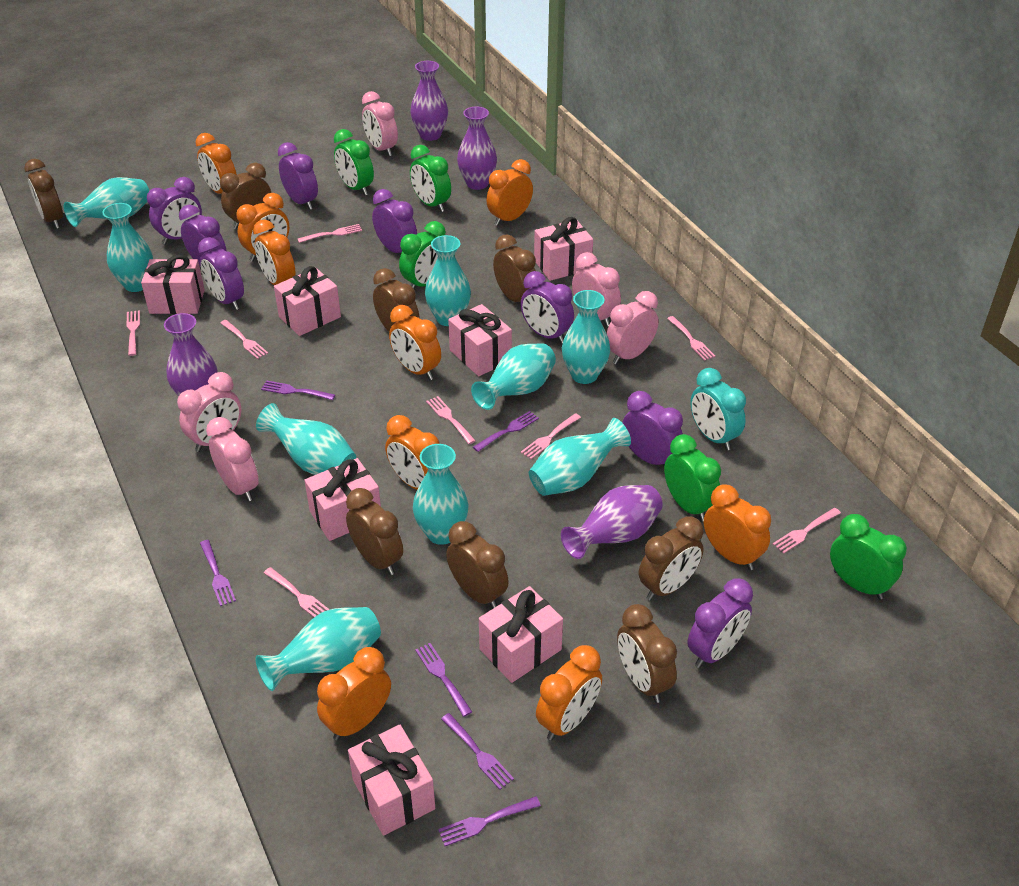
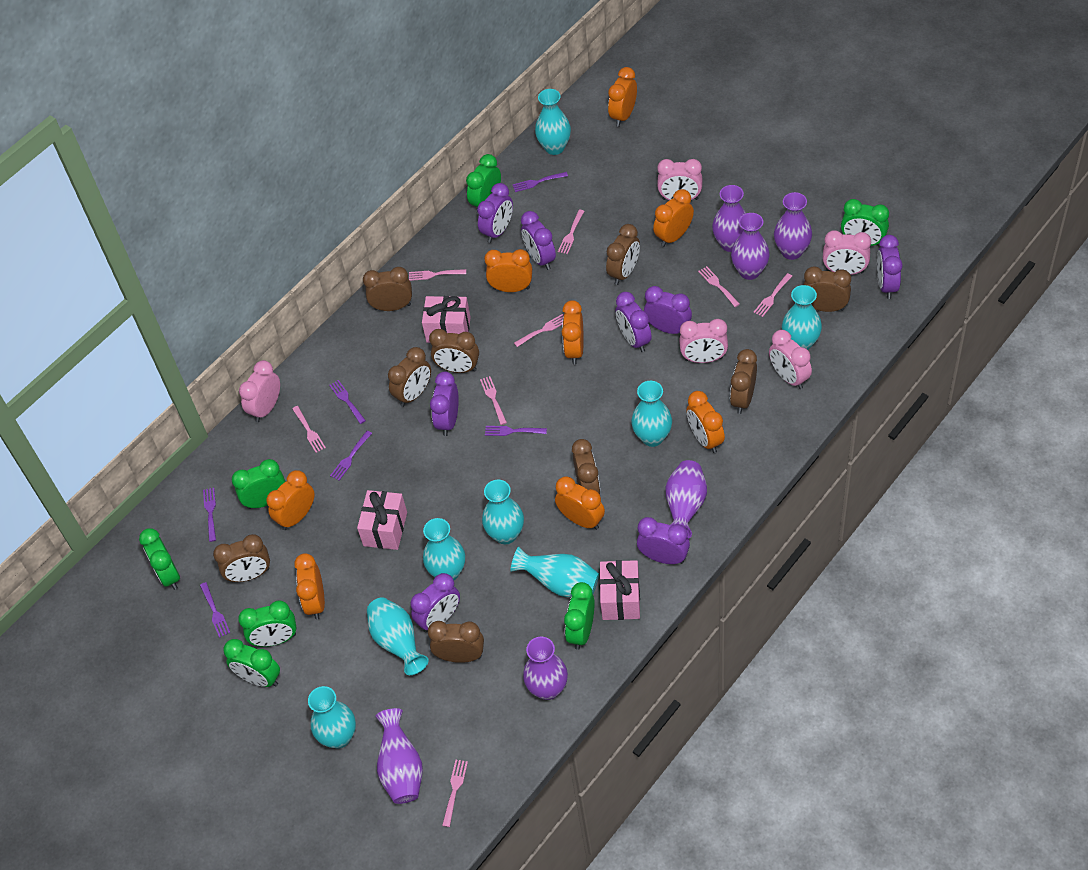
brown clock: [24,159,63,229] [220,163,271,229] [346,488,403,575] [373,268,420,332] [446,521,509,609] [493,234,536,302] [617,604,677,703] [639,516,704,601] = 8 -> [213,534,270,582] [363,267,412,311] [388,347,431,407] [428,621,484,663] [429,329,479,373] [572,439,600,494] [606,224,640,285] [730,349,757,414] [803,266,851,312] = 9
green clock: [334,129,374,196] [399,221,446,289] [410,145,451,212] [664,434,721,522] [830,514,907,600] = 5 -> [139,528,180,590] [223,639,280,687] [232,459,286,509] [238,601,297,647] [466,154,501,213] [564,582,595,650] [841,199,889,247] = 7
orange clock: [196,133,237,194] [236,193,289,262] [253,219,295,285] [317,647,391,741] [385,415,440,490] [389,305,441,380] [487,159,533,226] [536,645,602,741] [704,484,771,570] = 9 -> [267,470,314,530] [294,553,325,619] [484,249,532,292] [555,476,605,530] [562,300,584,364] [608,67,637,127] [653,189,694,247] [686,391,725,453] = 8
pink gift: [141,255,205,314] [274,266,341,336] [304,458,381,541] [348,725,435,836] [448,304,512,376] [479,586,563,683] [534,217,593,281] = 7 -> [357,490,407,550] [422,296,471,343] [600,560,640,620] = 3
purple vase: [164,313,217,397] [410,61,448,141] [457,106,497,190] [561,485,663,559] = 4 -> [375,708,423,804] [523,637,568,700] [665,460,707,539] [712,185,746,252] [731,213,770,280] [774,192,812,260] = 6
turquoise clock: [690,368,746,450] = 1 -> none = 0
turquoise vase: [63,177,149,227] [102,203,153,292] [255,607,381,691] [256,403,356,475] [413,444,469,545] [425,235,471,326] [471,343,556,410] [529,418,631,496] [562,290,610,384] = 9 -> [308,686,356,749] [367,597,429,675] [423,518,465,580] [482,480,524,544] [510,546,599,597] [535,89,571,155] [631,381,672,447] [782,285,822,350] = 8

